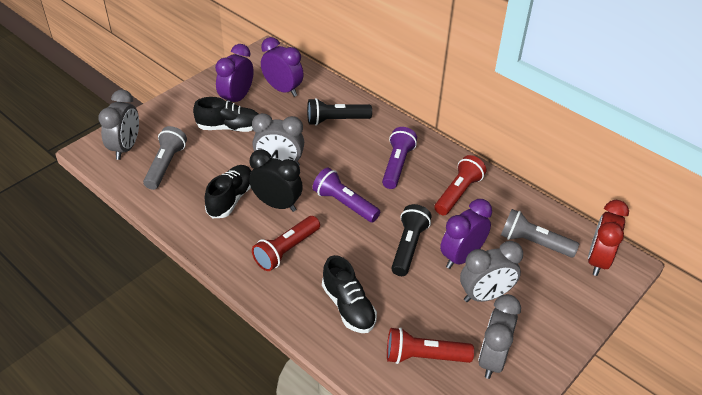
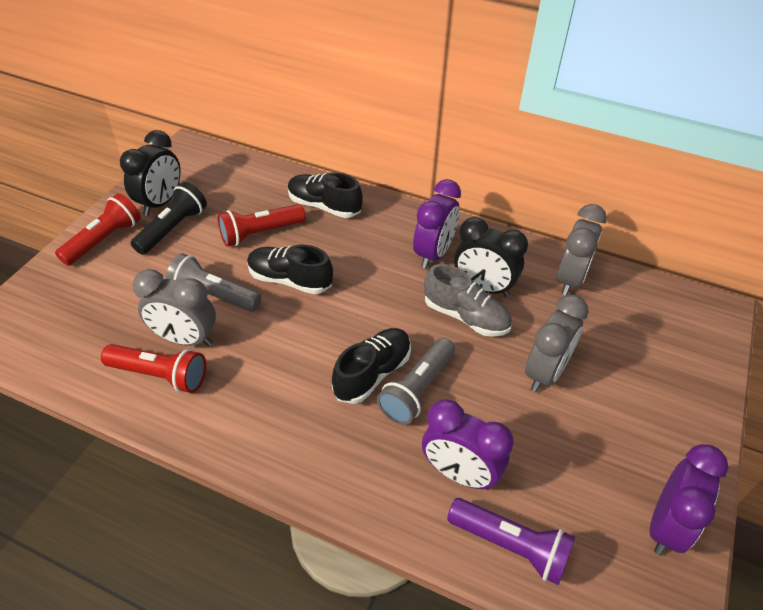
black clock: [249,150,303,212] = 1 -> [120,130,180,216] [454,217,528,297] = 2
black flashlight: [307,98,372,126] [391,204,432,276] = 2 -> [131,182,207,255] = 1
grey clock: [98,90,139,160] [252,113,304,166] [460,241,523,302] [478,294,521,379] = 4 -> [133,269,216,346] [525,294,588,392] [557,204,607,295] = 3
grey shoe: none = 0 -> [424,264,512,337] = 1
purple flashlight: [313,168,380,222] [382,127,417,189] = 2 -> [447,498,575,585] = 1
red clock: [588,200,629,276] = 1 -> none = 0

